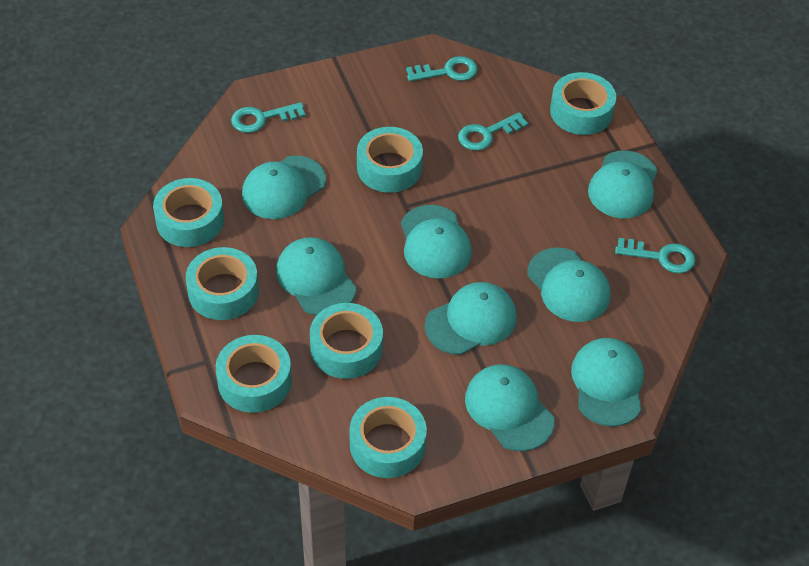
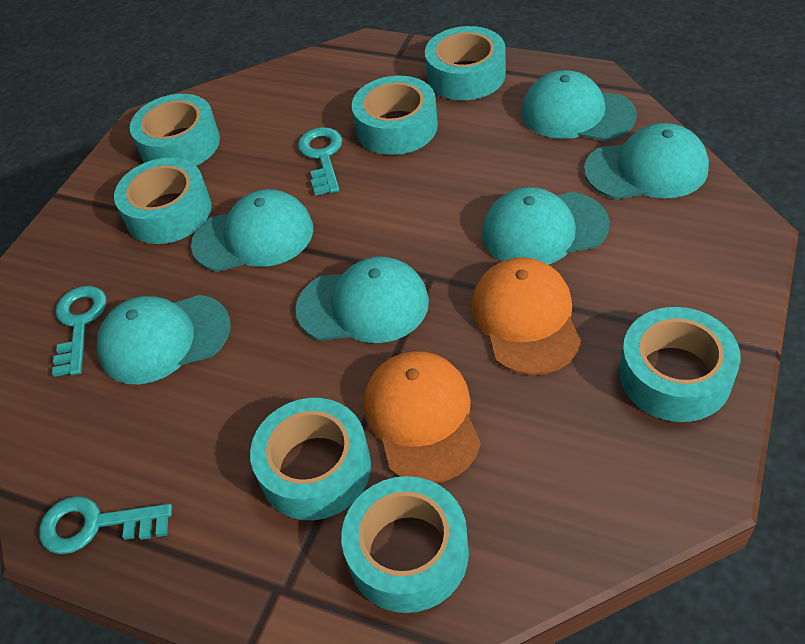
orange cap: none = 0 -> [364,351,481,483] [471,257,582,375] = 2
turquoise cap: [242,155,326,219] [276,237,356,315] [401,205,472,279] [425,282,517,355] [465,364,555,451] [527,247,610,322] [571,338,644,427] [588,151,658,218] = 8 -> [96,295,231,384] [191,189,313,272] [295,257,429,343] [482,187,610,265] [521,70,637,141] [584,123,709,200] = 6
turquoise key: [231,102,306,133] [406,56,478,81] [458,112,529,151] [615,238,696,273] = 4 -> [39,496,172,554] [52,286,107,377] [298,127,342,196] = 3

